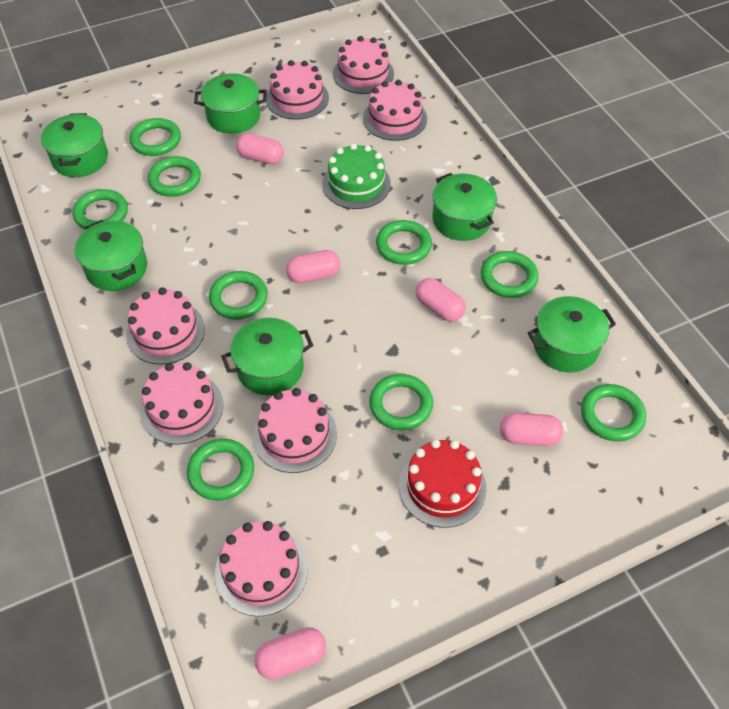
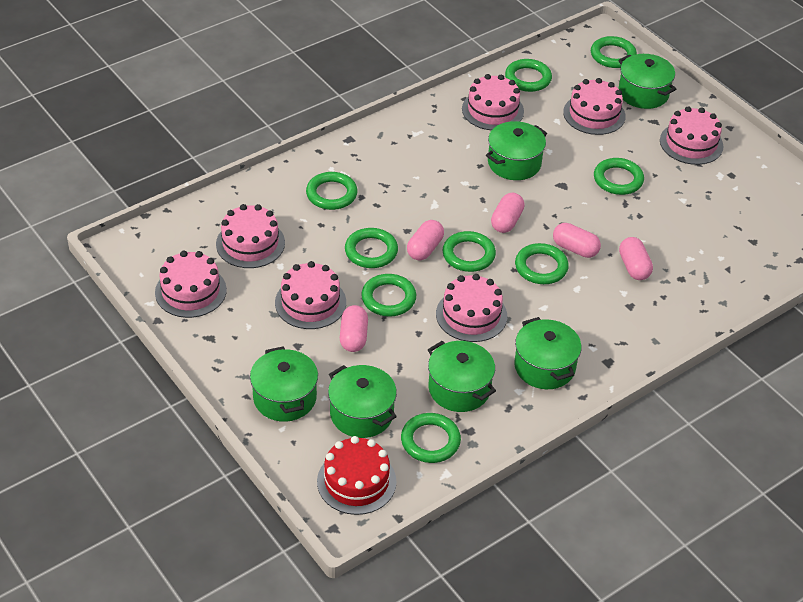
green cake: [322,143,391,209] = 1 -> none = 0

